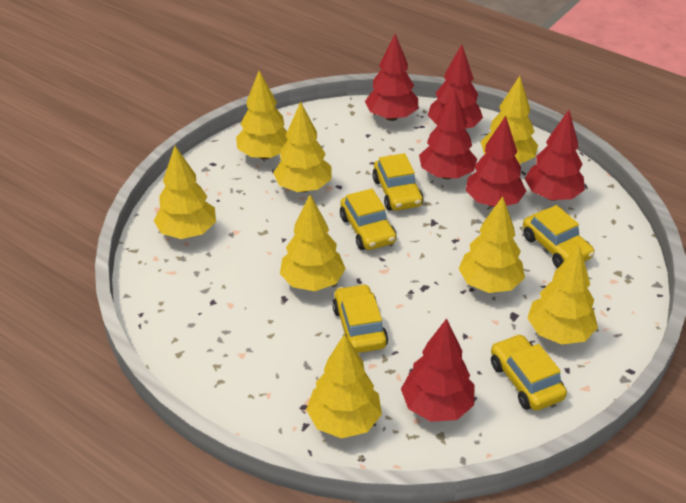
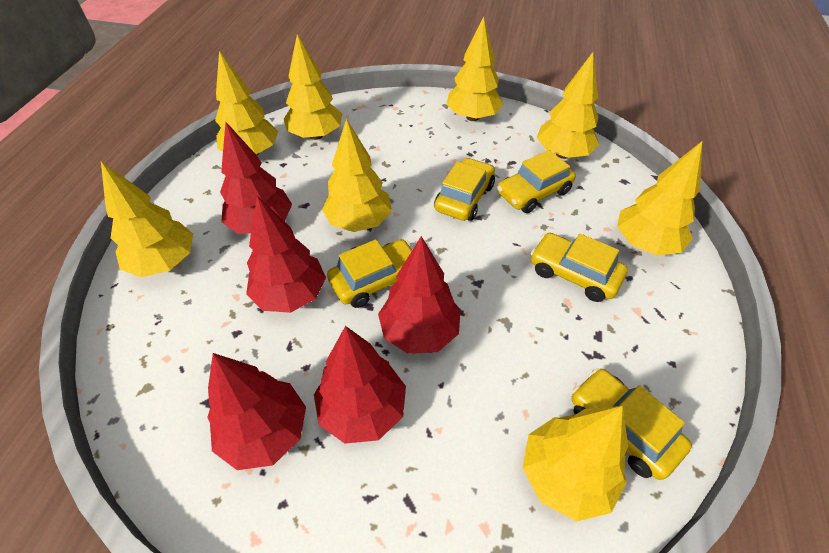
red tree: [365,34,418,121] [401,318,474,422] [419,89,477,179] [428,44,483,129] [466,116,526,207] [525,110,585,201] = 6 -> [207,353,306,470] [220,122,292,234] [246,196,326,313] [314,326,406,444] [378,236,460,354] = 5

